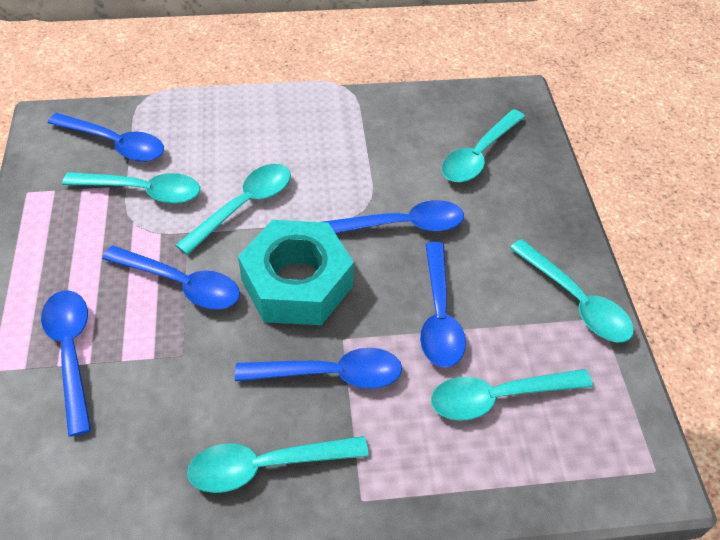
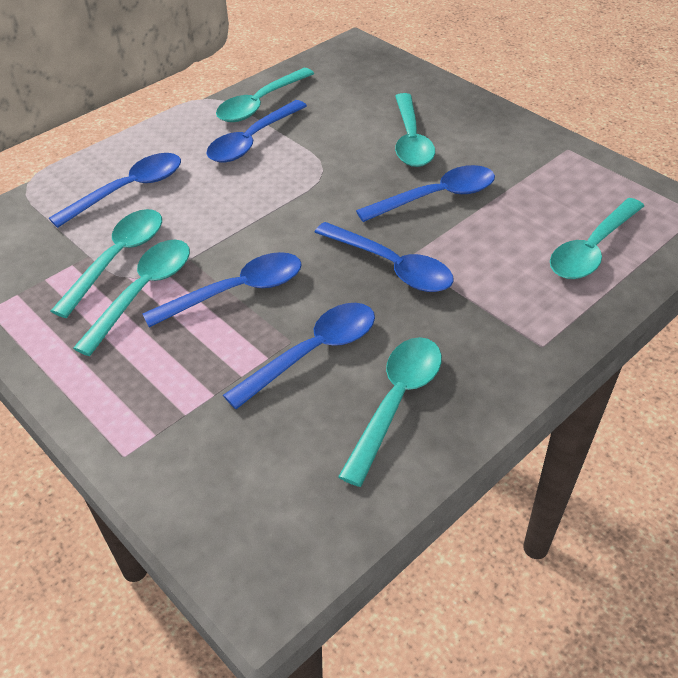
turquoise nut: [238,220,354,325] = 1 -> none = 0

